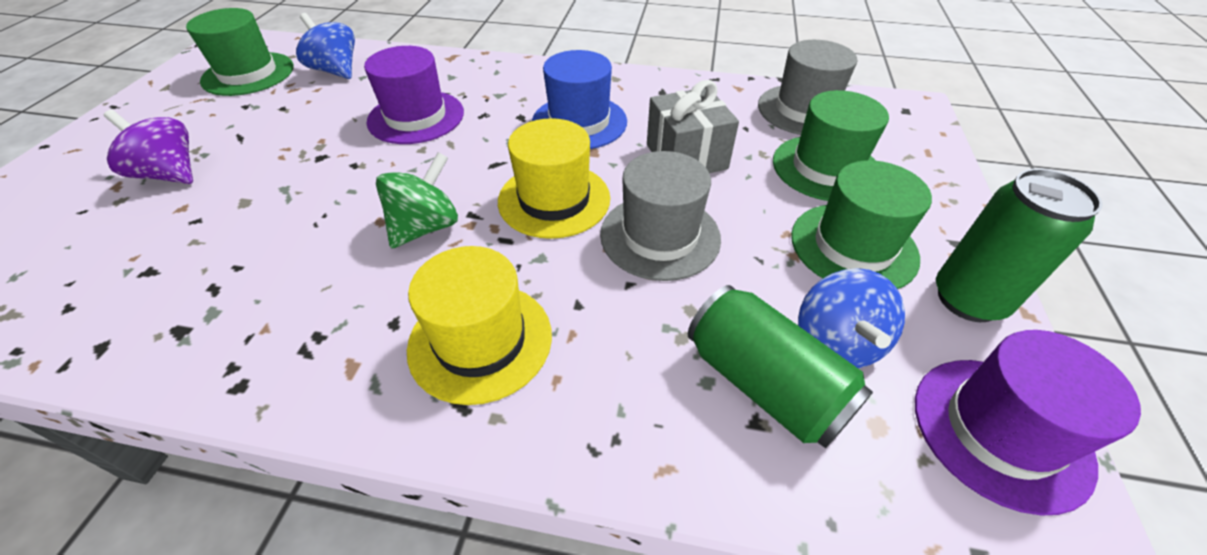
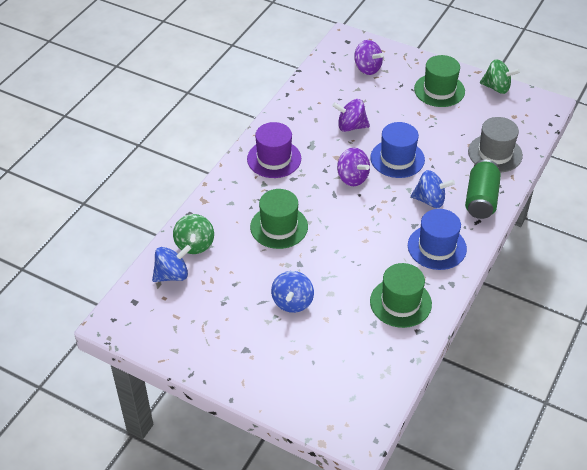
blue hat: [532,50,627,149] = 1 -> [370,122,425,178] [408,209,467,270] = 2
blue spinning top: [296,13,355,79] [798,268,905,368] = 2 -> [152,245,191,282] [271,271,314,313] [411,170,455,208] = 3
green can: [688,285,873,448] [936,168,1103,322] = 2 -> [465,160,501,219] = 1
green spinning top: [376,152,458,248] = 1 -> [173,214,214,254] [480,59,520,94] = 2
grey gift: [647,80,739,173] = 1 -> none = 0
grey hat: [600,151,721,281] [758,40,857,135] = 2 -> [468,117,523,173] = 1
purple hat: [364,46,464,144] [915,330,1141,515] = 2 -> [247,122,301,178] = 1
purple spinning top: [104,110,193,184] = 1 -> [332,99,370,132] [337,148,370,186] [354,40,384,75] = 3
yellow hat: [407,246,552,405] [498,118,610,239] = 2 -> none = 0

